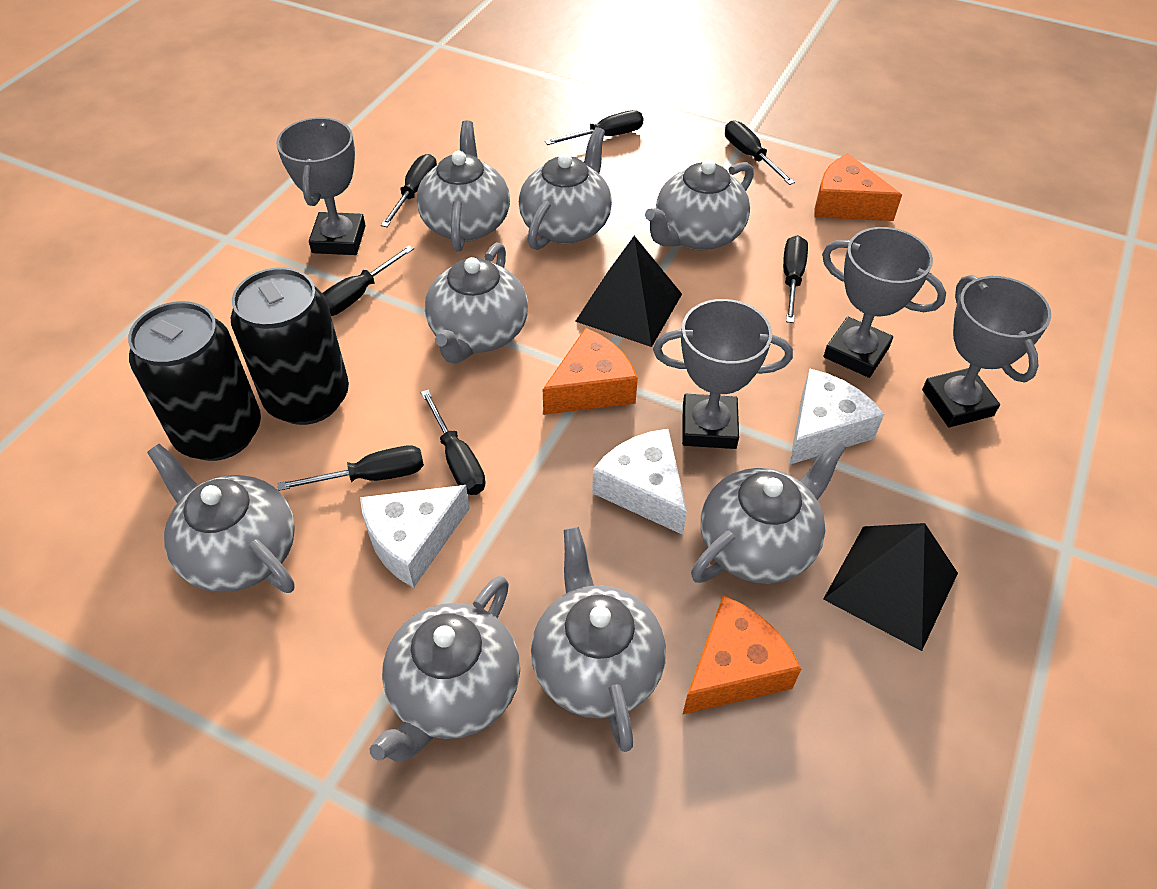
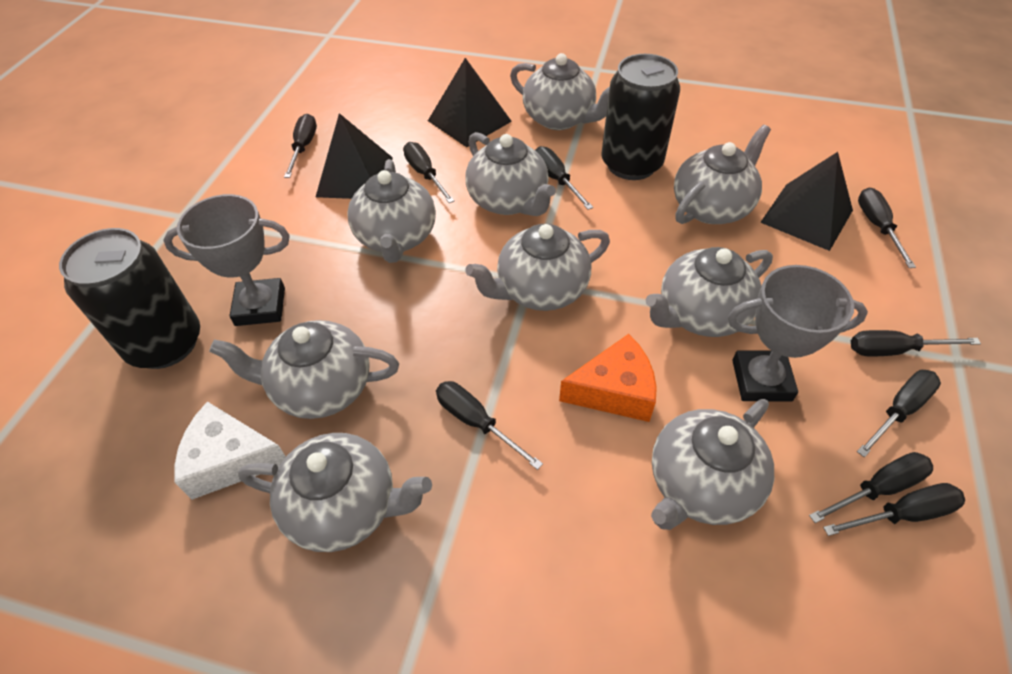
black pyramid: [575,236,682,347] [823,523,958,651] = 2 -> [316,113,393,199] [428,58,512,147] [760,152,853,251] = 3
black screwdriver: [277,445,424,491] [323,245,414,316] [381,154,437,227] [421,390,486,495] [545,110,644,145] [725,120,795,185] [783,235,808,323] = 7 -> [284,114,317,178] [403,142,455,203] [436,381,543,470] [535,146,593,210] [809,452,933,523] [823,483,965,536] [851,330,981,357] [857,370,941,457] [858,188,916,268] = 9
grey teapot: [147,444,295,593] [370,576,520,762] [417,120,510,252] [425,242,528,363] [519,127,612,250] [531,527,666,752] [645,159,754,250] [691,439,847,584] = 8 -> [209,320,399,419] [238,433,432,552] [347,159,436,263] [465,132,556,216] [465,224,610,311] [510,53,610,130] [646,247,773,337] [651,399,774,530] [674,125,771,224] = 9
grey trophy: [276,117,366,255] [653,299,793,449] [822,227,946,378] [922,275,1051,427] = 4 -> [163,194,290,326] [728,265,868,402] = 2
orange cheese: [543,328,638,415] [683,595,801,714] [814,153,902,221] = 3 -> [559,334,657,422] = 1
white cheese: [360,485,470,588] [592,429,687,535] [789,368,884,465] = 3 -> [174,402,286,500] = 1

